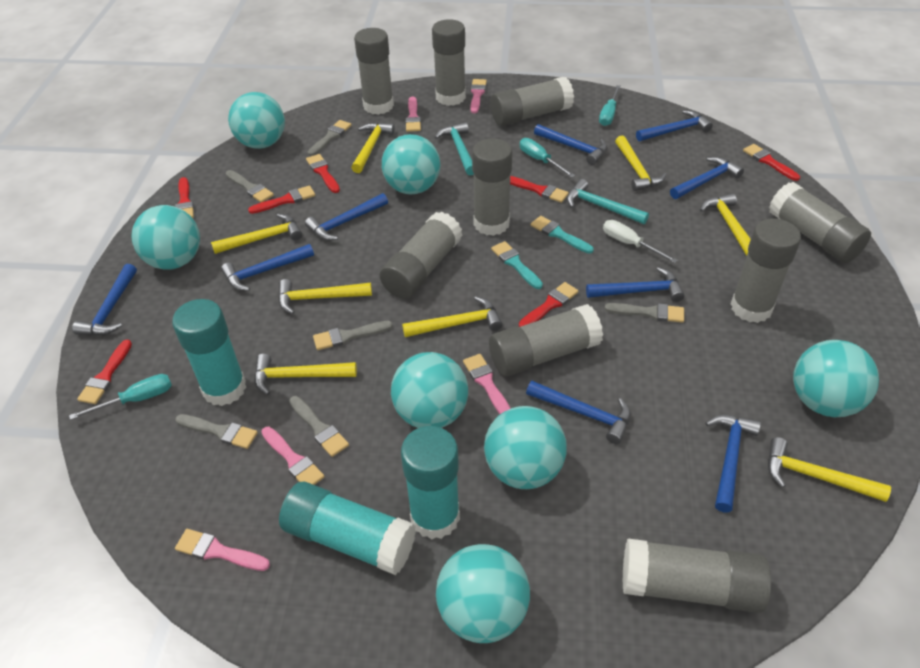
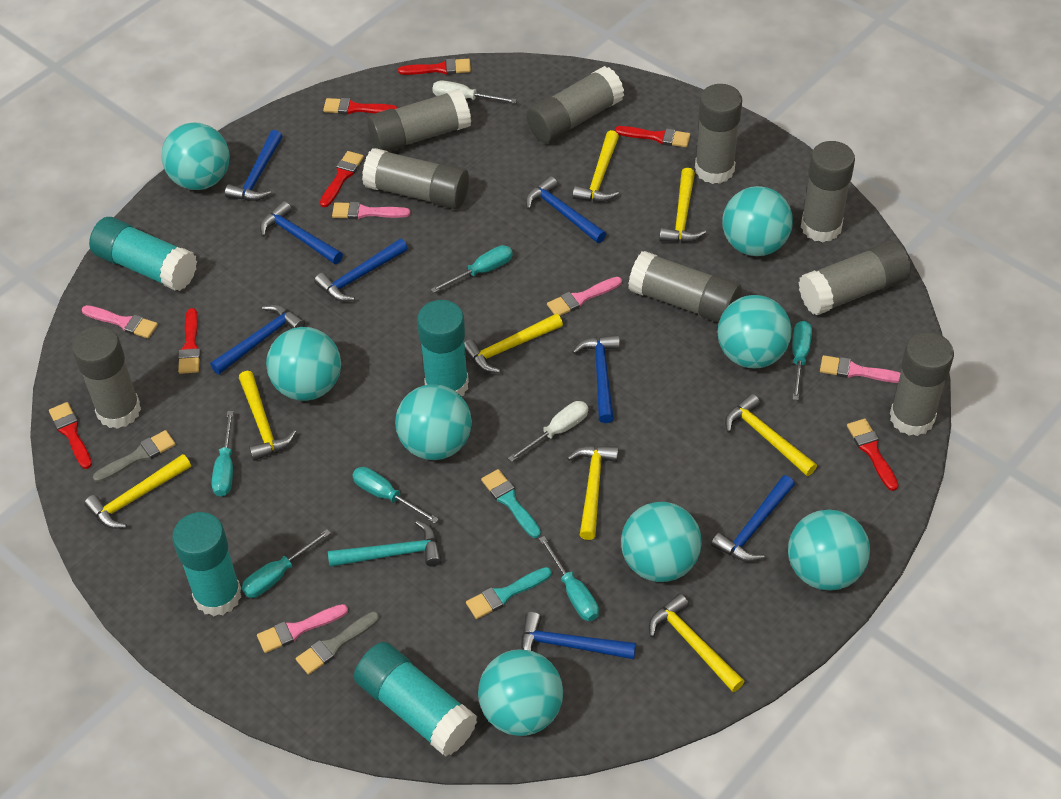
blue hammer: [72,264,137,336] [221,244,314,291] [305,193,388,241] [526,381,631,444] [534,124,607,165] [586,267,685,302] [636,110,713,141] [670,157,744,199] [706,415,761,513] = 9 -> [210,304,305,375] [225,130,282,201] [260,201,343,264] [314,239,408,302] [521,612,636,659] [526,176,606,243] [572,335,620,423] [711,475,795,562] = 8
grey brush: [175,414,258,449] [226,170,274,202] [289,396,349,457] [308,120,351,156] [313,321,393,350] [605,303,684,323] = 6 -> [93,430,176,482] [296,611,379,675] = 2
turquoise ball: [132,205,200,270] [228,92,285,149] [382,134,440,194] [391,352,468,428] [436,544,530,643] [484,406,567,489] [793,340,879,417] = 7 -> [161,123,230,190] [266,327,341,401] [395,384,472,460] [478,649,563,736] [621,502,702,582] [718,295,791,368] [723,186,793,256] [788,510,870,591] = 8
turquoise glue stick: [172,299,246,406] [279,482,416,575] [401,426,460,540] = 3 -> [89,217,197,291] [172,512,241,616] [354,642,477,756] [417,300,469,396] = 4
turquoise hammer: [435,122,474,175] [567,179,649,224] = 2 -> [328,521,442,567] = 1
turquoise screwdriver: [69,374,172,420] [520,138,575,177] [599,85,621,126] = 3 -> [212,411,233,497] [242,529,331,598] [352,467,439,523] [430,245,513,293] [539,536,599,621] [792,321,812,400] = 6
white screwdriver: [603,220,678,263] = 1 -> [432,80,517,103] [508,401,588,462] = 2

